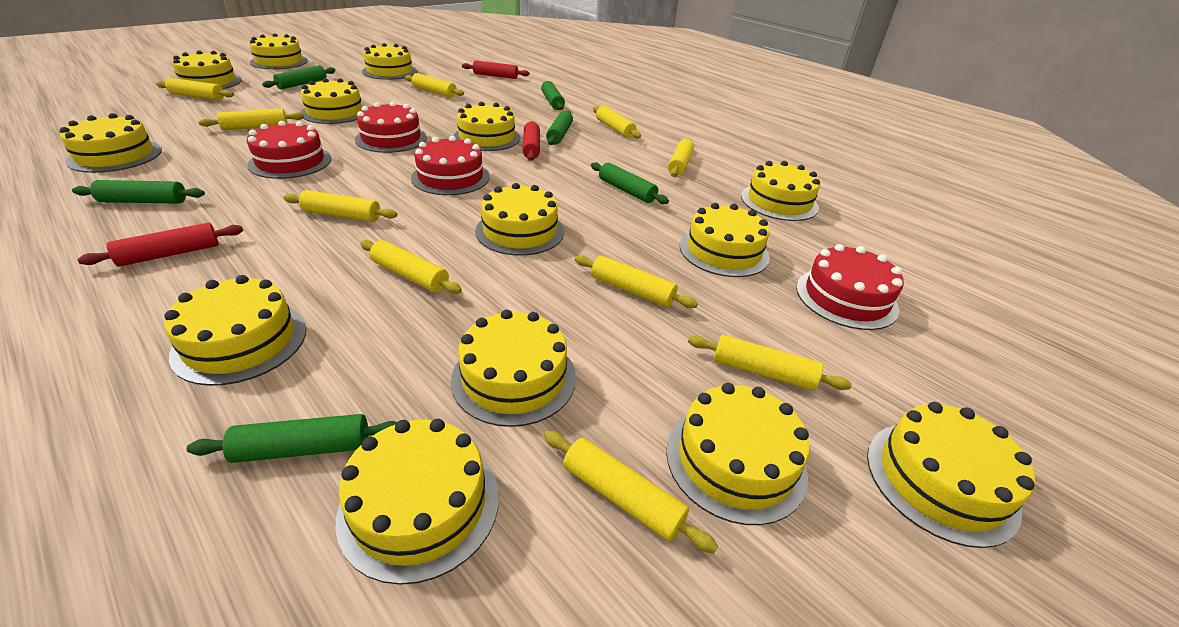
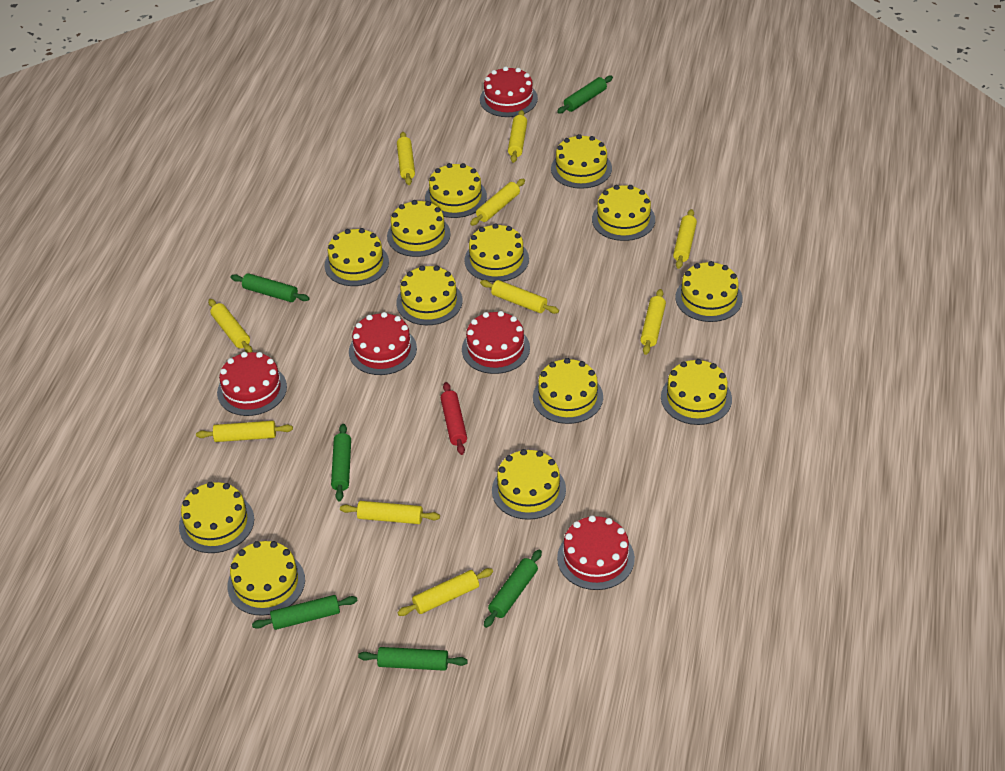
red cake: [247,121,331,179] [355,102,427,153] [411,136,490,195] [796,244,904,330] = 4 -> [217,352,287,416] [349,312,417,375] [462,311,530,374] [480,67,538,117] [557,515,635,590] = 5
red rolling pin: [78,223,243,267] [462,60,530,79] [523,121,540,161] = 3 -> [441,382,467,455] = 1
yellow cake: [60,113,162,173] [164,275,306,386] [172,50,242,89] [249,33,308,69] [300,78,365,124] [336,419,499,585] [362,43,417,80] [451,310,576,427] [453,102,520,151] [475,183,564,256] [666,383,810,525] [680,203,770,277] [741,161,820,221] [867,402,1035,548] = 14 -> [179,482,254,553] [227,541,305,616] [324,228,389,286] [387,200,451,257] [396,266,463,325] [425,163,487,218] [464,223,529,282] [492,449,566,520] [533,358,603,424] [551,134,612,189] [592,185,655,241] [661,359,732,425] [675,261,743,322] = 13

